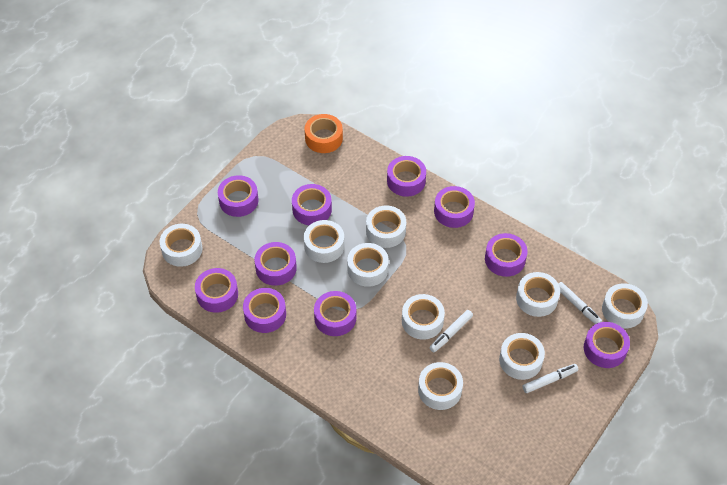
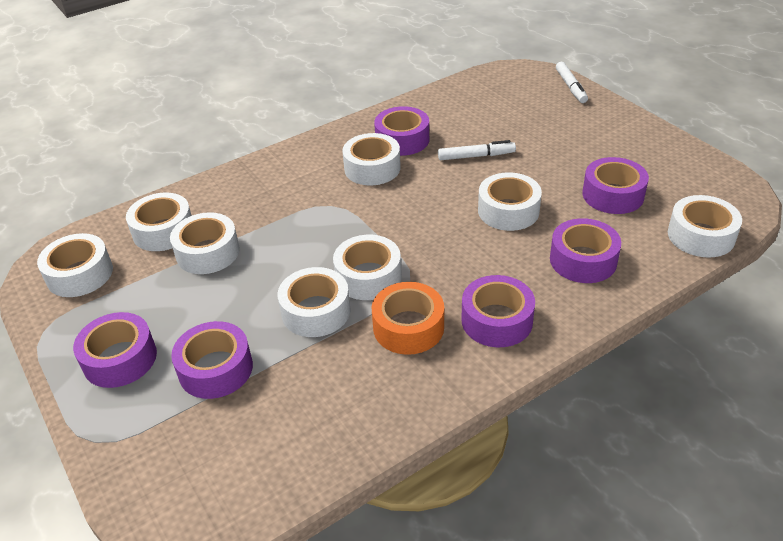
purple tape: [195,268,238,313] [218,175,258,217] [243,288,286,333] [255,242,297,286] [292,184,332,225] [314,291,356,336] [387,156,426,197] [434,186,475,228] [485,233,527,277] [584,322,630,368] = 10 -> [73,312,157,388] [171,321,253,399] [374,106,429,156] [461,275,535,347] [550,218,621,283] [583,157,649,214] = 6
white marker: [429,310,473,352] [522,364,578,393] [558,282,602,324] = 3 -> [438,140,516,160] [556,62,588,103] = 2
white tape: [160,224,203,267] [304,220,345,263] [347,243,389,287] [366,205,406,248] [402,294,445,340] [418,362,463,410] [499,333,545,380] [516,272,560,317] [602,283,648,328] = 9 -> [37,233,113,297] [126,193,192,251] [170,212,240,274] [278,267,351,337] [333,235,402,300] [342,133,401,185] [478,173,542,231] [668,195,742,257] = 8

